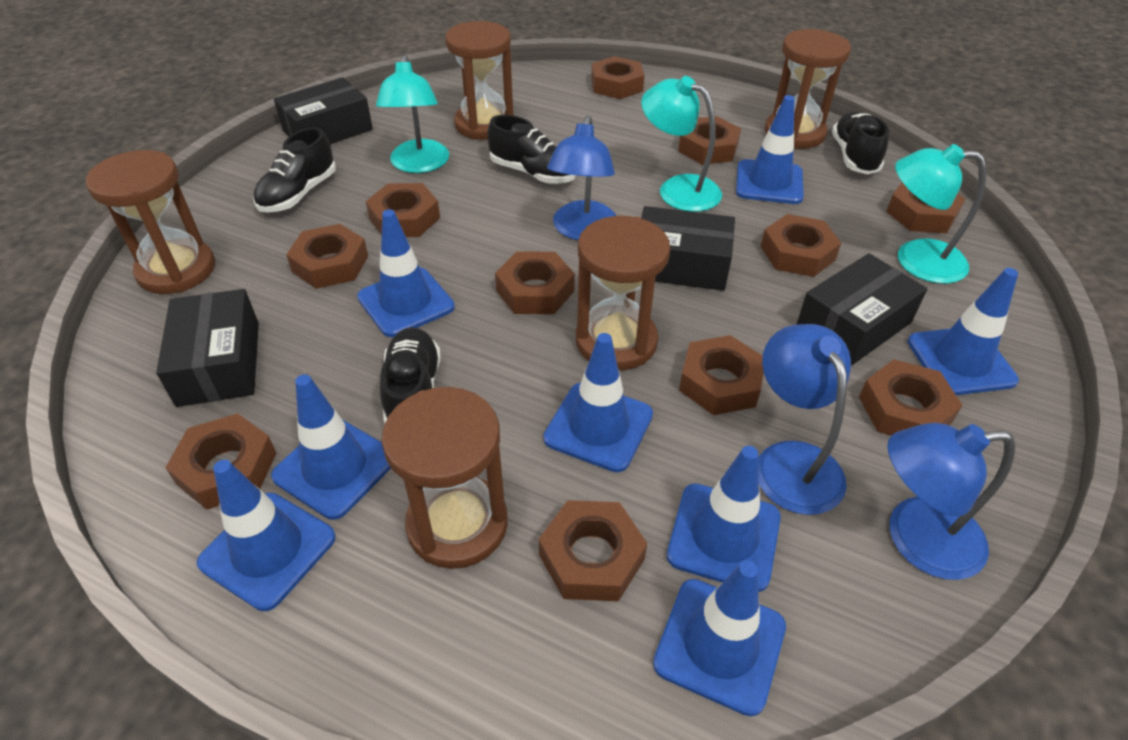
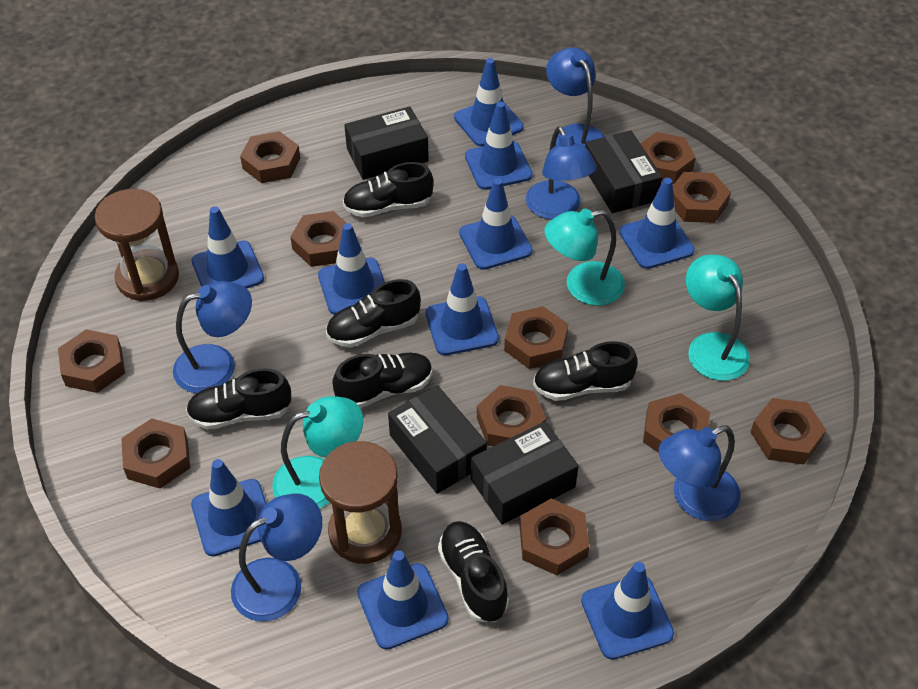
black shoe: [254,127,336,212] [380,327,440,424] [487,115,576,184] [832,111,889,174] = 4 -> [186,368,291,430] [326,279,421,347] [333,353,432,408] [343,162,433,218] [438,521,509,622] [533,341,637,401] = 6
blue lamp: [547,116,616,240] [758,324,851,515] [887,423,1015,580] = 3 -> [173,281,252,393] [231,493,322,622] [526,126,597,220] [546,48,605,146] [659,425,740,521] = 5
blue traffic cone: [197,459,336,611] [271,374,391,520] [357,209,455,337] [543,333,653,472] [653,561,786,717] [667,446,781,592] [736,95,804,204] [908,268,1019,395] = 8 -> [191,206,264,288] [191,459,267,557] [318,223,385,315] [357,550,449,650] [426,263,499,355] [454,58,524,146] [459,178,533,270] [465,101,533,190] [581,562,674,660] [619,178,695,269] = 10
brown hourglass: [86,150,215,294] [381,387,508,569] [445,21,514,140] [576,216,670,370] [765,29,851,149] = 5 -> [95,189,179,301] [319,441,402,564] = 2

